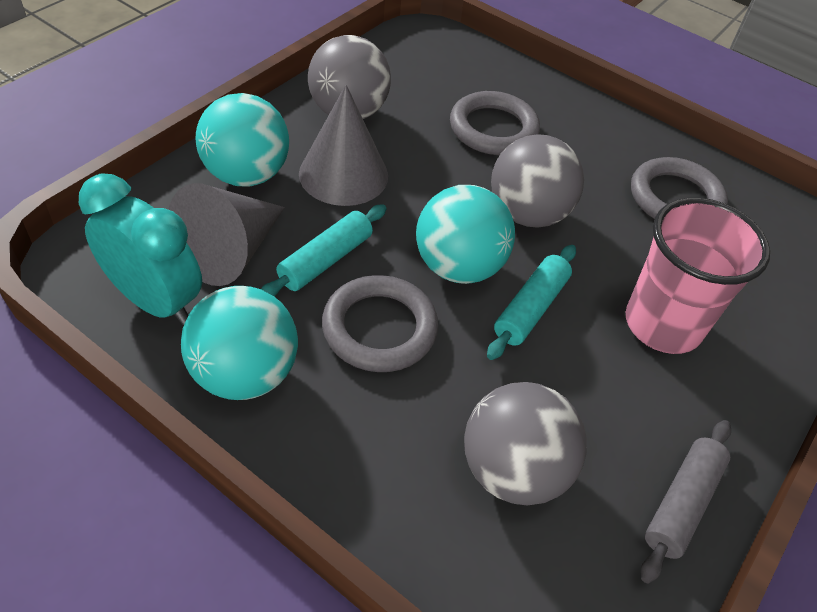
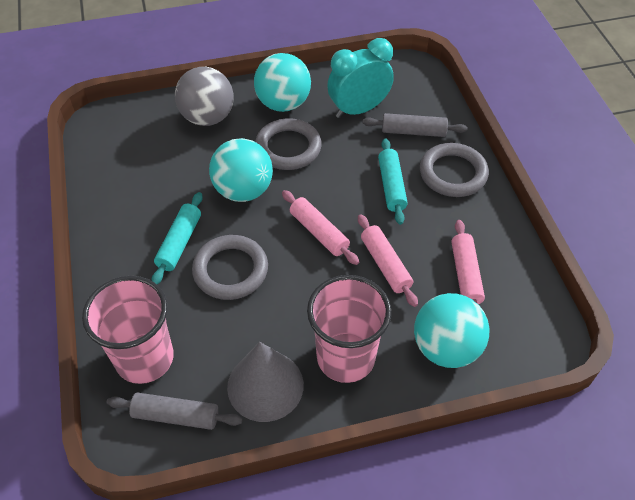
grey ball: [308,35,391,119] [464,382,587,506] [491,134,584,228] = 3 -> [175,67,234,126] = 1
grey cone: [168,183,285,286] [299,85,388,206] = 2 -> [227,342,304,422] = 1
grey rolling pin: [641,420,731,583] = 1 -> [107,392,243,430] [362,113,468,137] = 2
pink cup: [626,198,770,354] = 1 -> [82,276,174,384] [307,275,391,383] = 2
pink rolling pin: none = 0 -> [282,190,359,265] [358,214,418,307] [451,220,485,304] = 3

